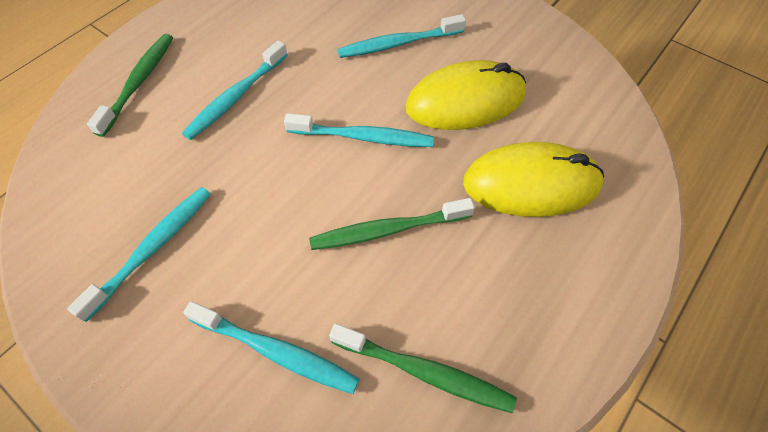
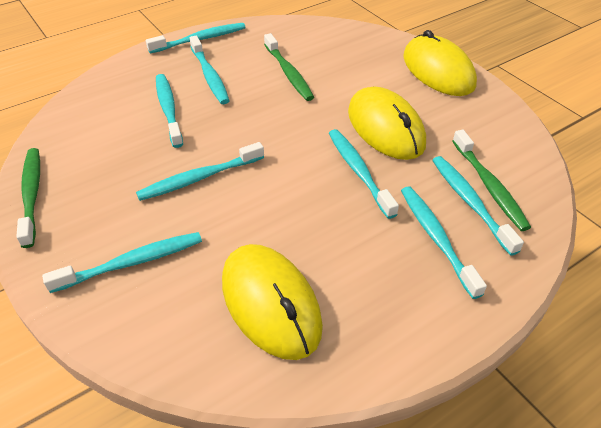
turquoise toothbrush: [67,187,211,322] [182,40,288,140] [183,301,360,394] [284,113,434,147] [337,14,466,58] = 5 -> [42,232,202,293] [136,142,264,201] [146,23,246,53] [156,74,183,148] [190,36,229,104] [329,129,399,219] [401,186,487,299] [432,156,524,256] = 8
yellow mouse: [406,60,526,130] [463,142,604,217] = 2 -> [222,244,323,360] [348,87,426,160] [403,30,477,96] = 3

